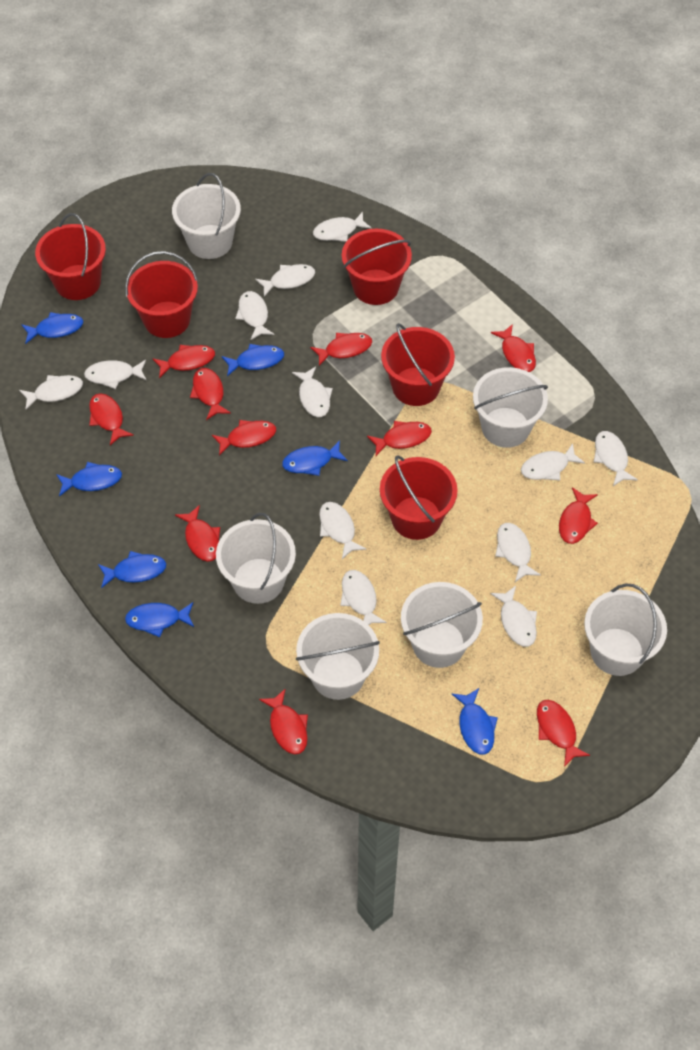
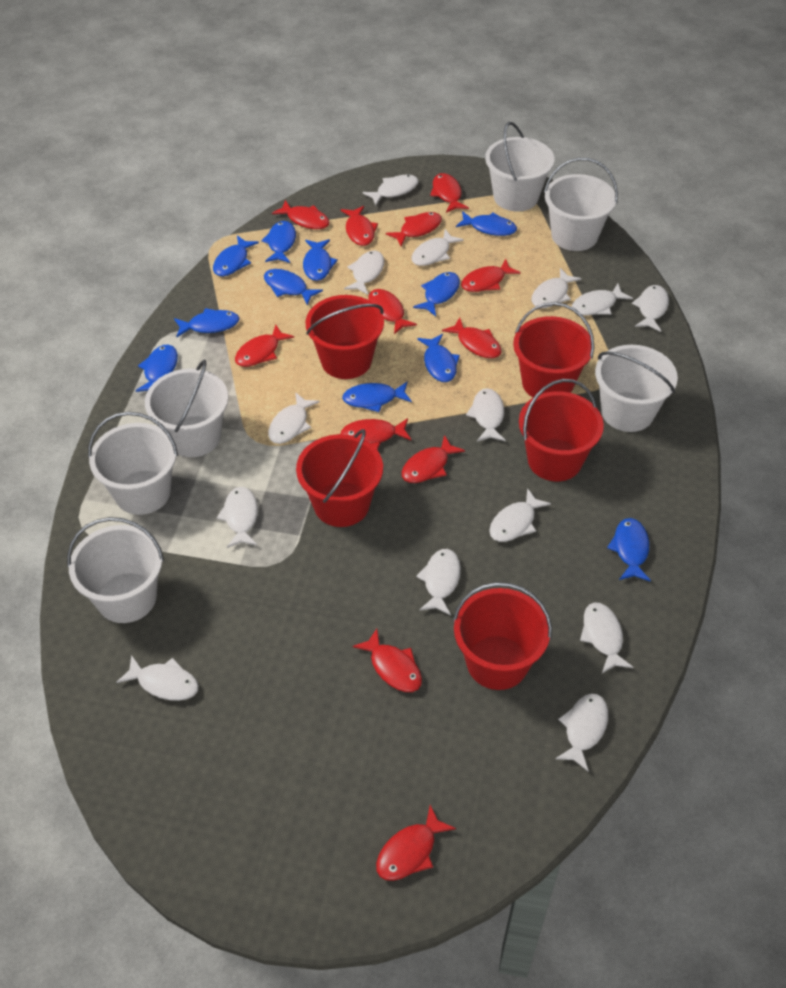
blue fish: [21,312,83,344] [56,462,122,497] [98,551,166,588] [125,602,194,637] [222,344,284,376] [282,440,348,476] [452,688,498,755] = 7 -> [136,345,178,392] [174,308,240,337] [213,235,259,276] [261,221,296,263] [264,269,323,305] [303,239,338,281] [342,381,412,412] [413,272,460,316] [417,334,460,382] [456,211,517,236] [607,518,651,581] = 11
red fish: [89,393,134,445] [153,345,215,378] [175,505,220,562] [190,368,231,420] [212,420,276,456] [259,688,308,754] [310,333,372,366] [367,421,432,456] [491,324,536,372] [537,700,590,767] [559,487,598,544] = 11 -> [235,324,294,367] [272,200,330,229] [340,418,411,450] [341,206,378,246] [352,629,422,692] [368,289,417,334] [376,805,456,881] [386,212,442,246] [402,435,465,483] [430,173,469,213] [442,318,501,358] [461,259,521,292] = 12
white fish: [19,375,83,409] [84,360,147,389] [235,291,274,340] [255,264,315,297] [292,366,333,417] [313,212,372,242] [319,502,366,559] [340,570,387,625] [490,586,537,647] [495,523,541,582] [521,443,585,480] [594,431,638,486] = 12 -> [116,655,199,701] [217,487,258,548] [268,392,320,444] [344,251,384,295] [362,174,419,206] [411,229,464,266] [416,549,461,615] [466,388,506,442] [489,488,551,542] [531,268,581,308] [555,693,608,772] [572,283,633,316] [580,602,633,673] [632,285,669,332] = 14

